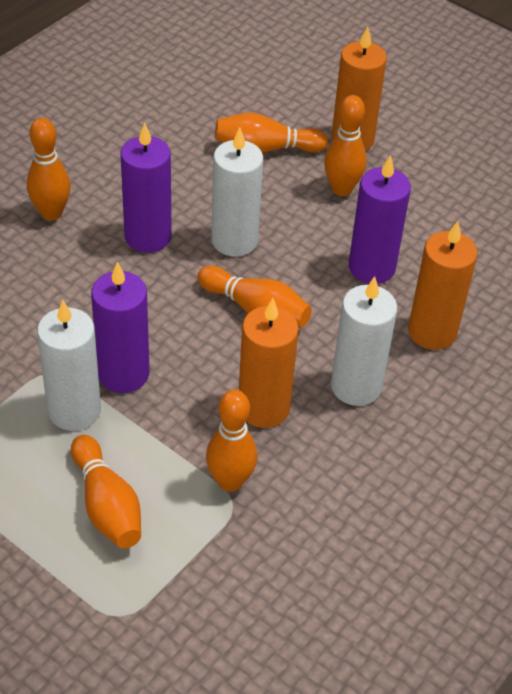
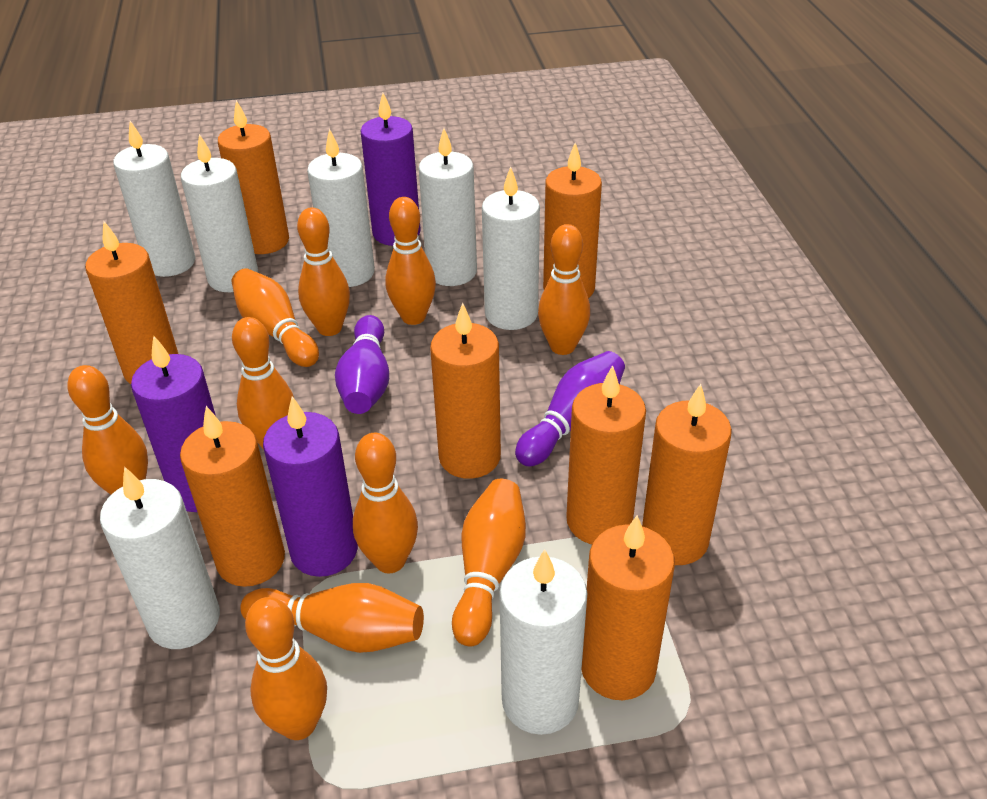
orange bowling pin: [27,118,71,221] [71,435,141,549] [197,266,312,327] [206,390,257,492] [215,113,328,153] [324,95,366,196] = 6 -> [67,365,148,495] [231,268,319,367] [232,317,294,448] [240,583,424,653] [245,597,327,740] [297,207,350,336] [353,433,418,573] [385,197,436,325] [452,479,526,647] [538,224,590,355] = 10
orange candle: [239,298,299,428] [332,27,387,151] [408,221,478,350] = 3 -> [85,221,178,384] [180,406,285,587] [218,100,289,254] [430,303,501,479] [543,143,602,298] [566,365,646,544] [581,515,675,700] [642,384,732,565] = 8
purple bowling pin: none = 0 -> [335,315,389,414] [515,351,625,467] = 2
white candle: [37,299,101,431] [211,127,263,257] [331,276,397,406] = 3 -> [100,466,220,649] [113,121,195,277] [181,134,259,292] [307,129,375,287] [419,128,477,286] [482,166,540,330] [499,549,587,735] = 7

